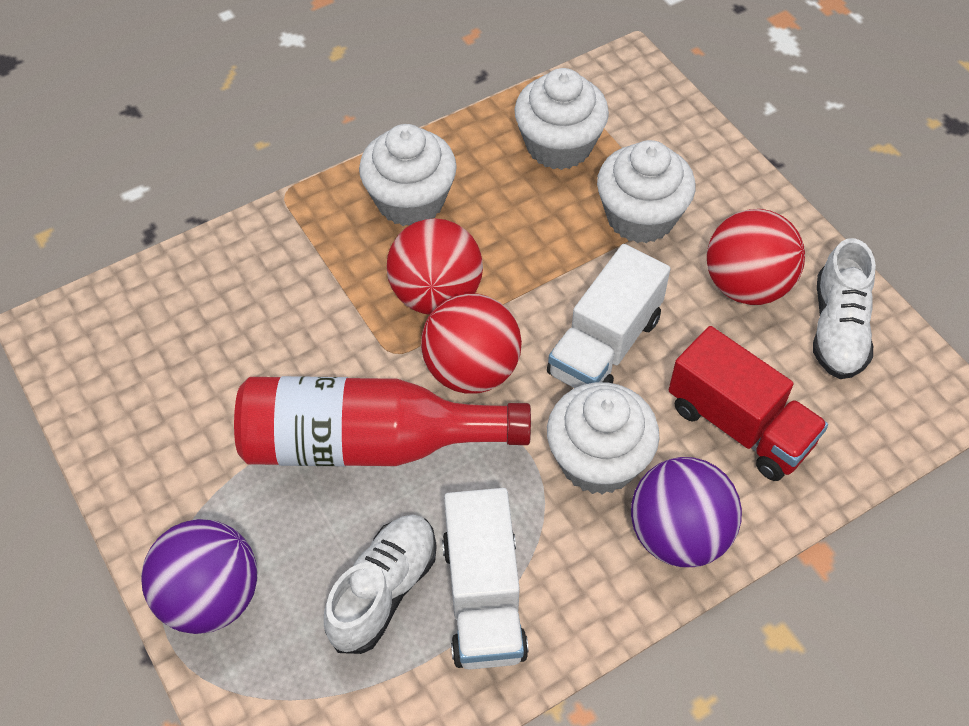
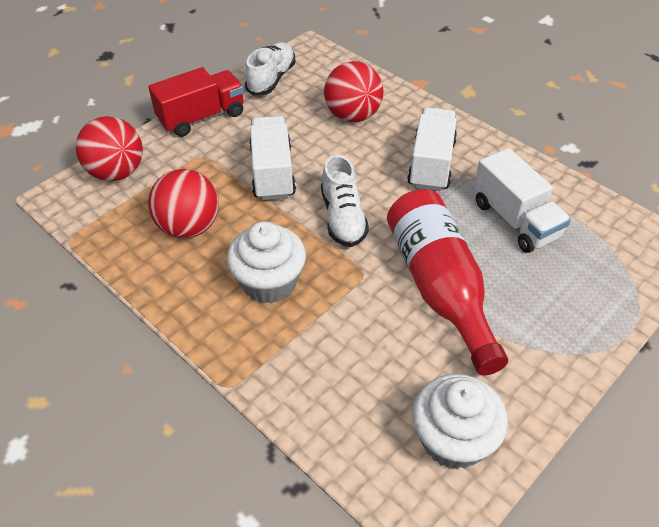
purple ball: [141,519,257,634] [631,457,742,567] = 2 -> none = 0
white cupcake: [359,124,457,226] [515,68,609,170] [547,382,660,495] [597,140,695,243] = 4 -> [227,222,306,303] [412,374,508,469] = 2
white truck: [442,488,529,670] [547,244,670,388] = 2 -> [249,116,296,200] [407,107,457,191] [474,148,571,253] = 3

